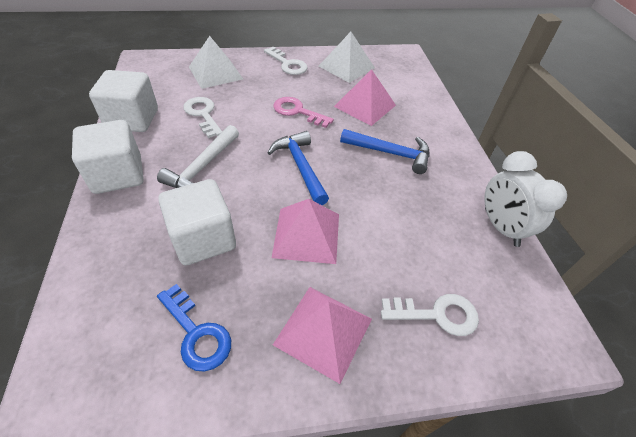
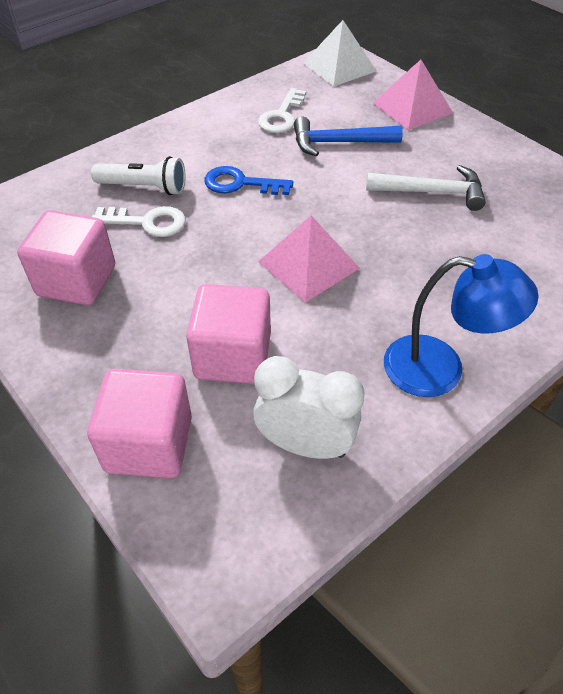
blue hammer: [267,131,329,205] [340,129,430,174] = 2 -> [294,117,403,157] = 1
blue lamp: none = 0 -> [384,254,539,397] = 1
pink cube: none = 0 -> [17,210,115,305] [87,369,192,478] [186,284,271,384] = 3
pink key: [273,97,334,128] = 1 -> none = 0
pink pyramid: [272,199,339,264] [273,287,372,384] [334,69,396,126] = 3 -> [258,215,360,303] [373,60,453,130] = 2
white cube: [72,120,144,194] [89,70,158,132] [158,179,236,265] = 3 -> none = 0
white flashlight: none = 0 -> [91,156,186,195] = 1
white key: [183,97,222,138] [264,46,308,75] [381,294,479,336] = 3 -> [92,206,186,237] [258,88,306,133] = 2
white pyramid: [189,36,243,89] [319,32,375,83] = 2 -> [303,20,376,87] = 1

